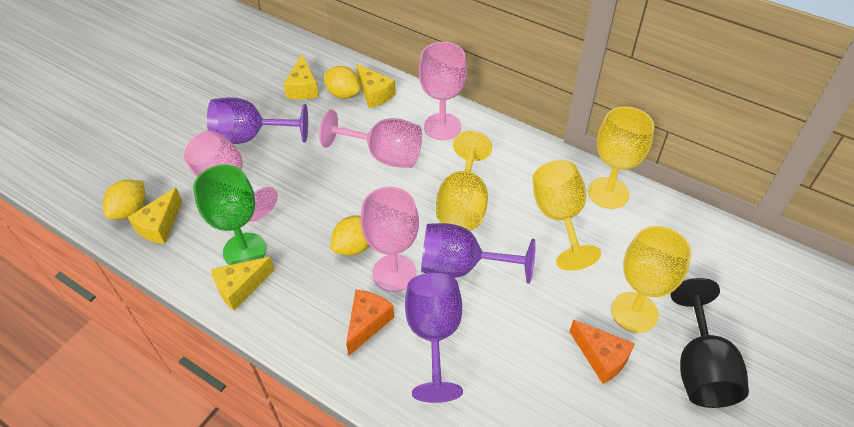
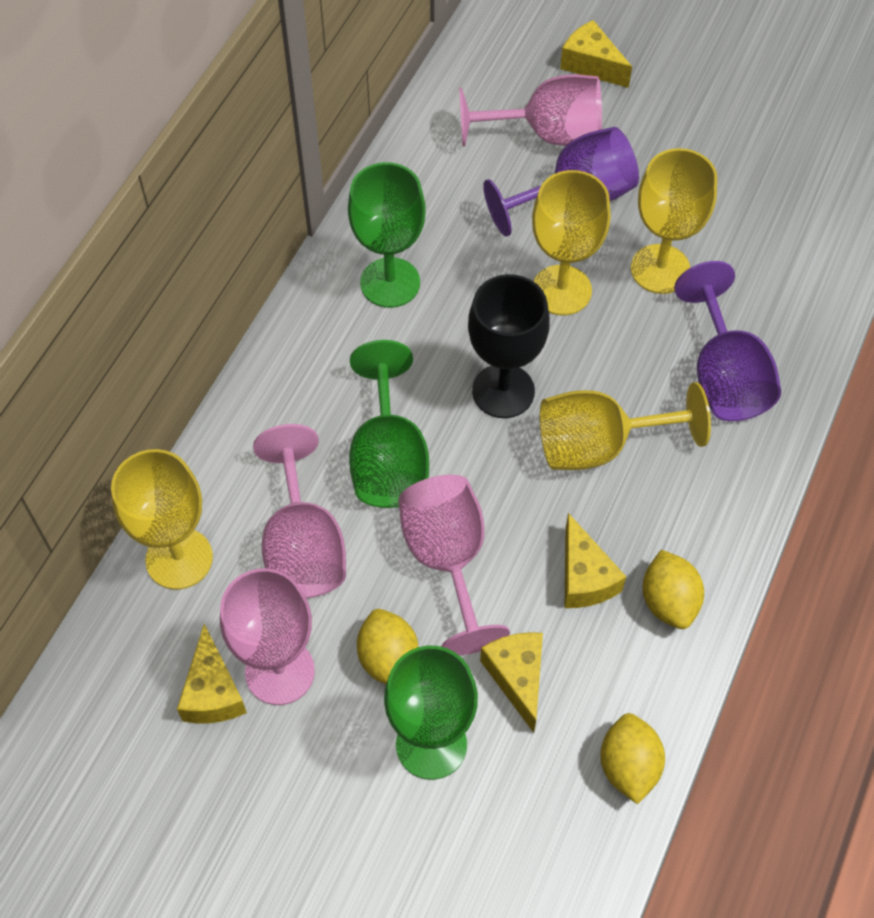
green goblet: [193,165,266,265] = 1 -> [348,162,426,308] [349,340,429,508] [384,645,478,780] = 3
orange cheese: [346,290,394,355] [570,320,635,384] = 2 -> none = 0
purple goblet: [207,97,308,144] [405,273,463,403] [421,223,536,284] = 3 -> [483,127,639,237] [674,261,781,421] = 2

